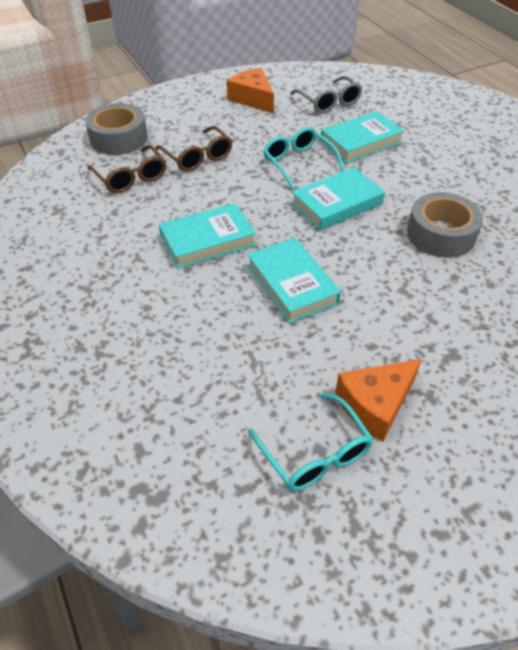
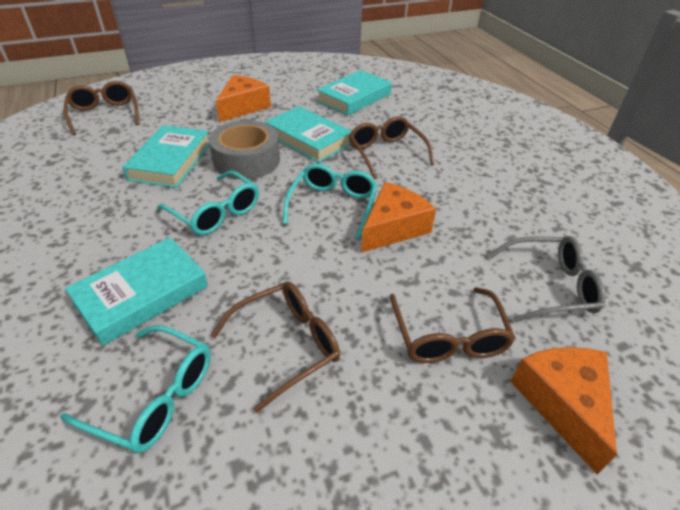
brown glasses: [88,145,166,193] [155,126,232,172] = 2 -> [63,81,139,135] [211,282,340,413] [349,116,434,179] [390,287,516,363] = 4
grey tape: [85,103,147,155] [407,192,483,258] = 2 -> [209,120,280,180] = 1
orange cheese: [227,68,274,113] [335,359,422,442] = 2 -> [216,75,271,122] [361,182,436,253] [510,347,617,475] = 3
turquoise glasses: [248,393,373,491] [263,127,344,190] = 2 -> [60,325,211,453] [157,171,259,235] [283,164,377,239] = 3

